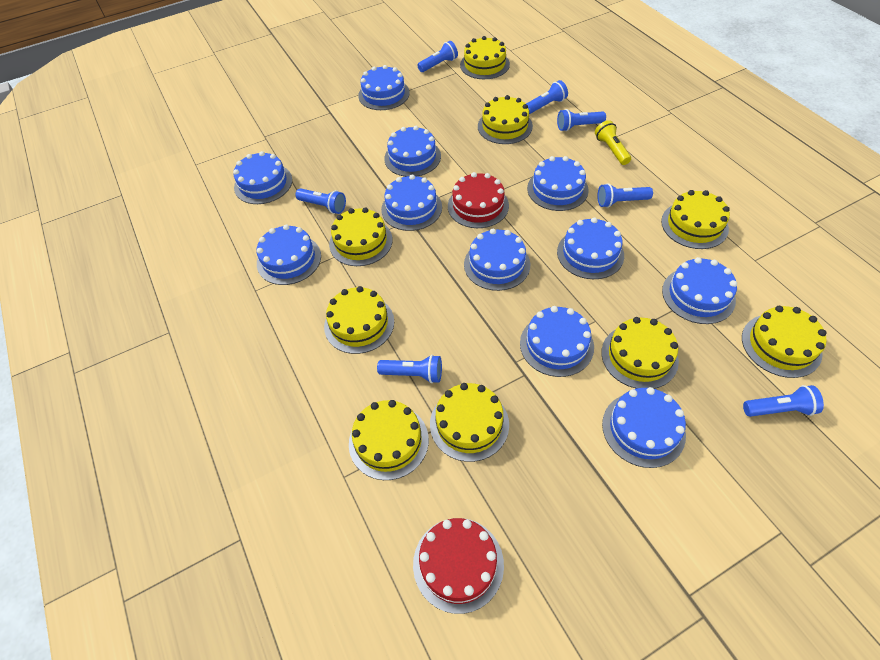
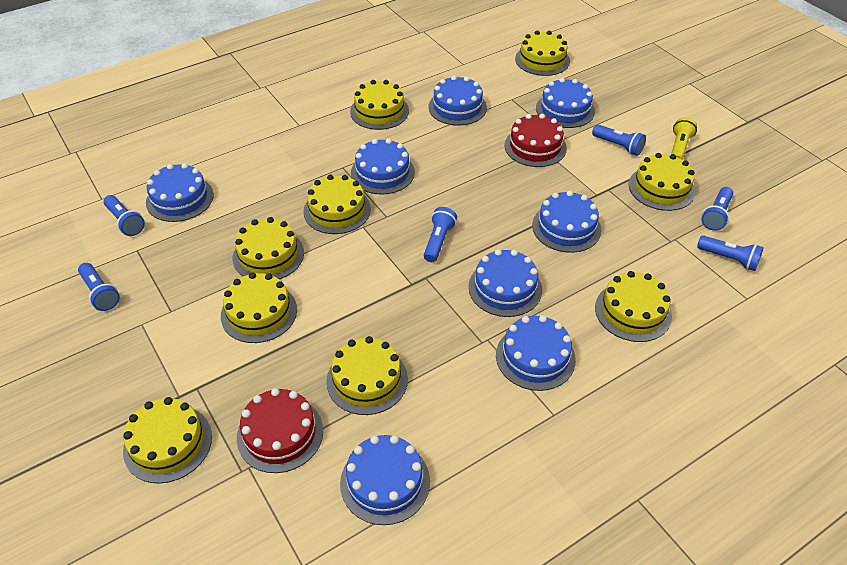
blue cake: [233,151,292,204] [257,224,321,285] [358,65,410,110] [381,174,442,231] [384,126,441,177] [464,229,530,291] [520,306,594,377] [527,156,589,211] [557,217,624,279] [602,387,686,468] [662,257,737,324] = 11 -> [146,163,214,222] [340,435,430,525] [351,138,415,195] [428,76,487,125] [468,249,542,317] [496,315,576,391] [532,191,601,253] [536,78,595,128] = 8
blue flashlight: [295,188,346,214] [377,355,442,383] [417,41,458,72] [526,80,568,114] [557,109,606,131] [597,183,653,208] [743,385,824,417] = 7 -> [78,263,120,311] [104,195,145,236] [424,207,457,262] [592,124,646,156] [697,235,764,271] [701,187,733,231] = 6

